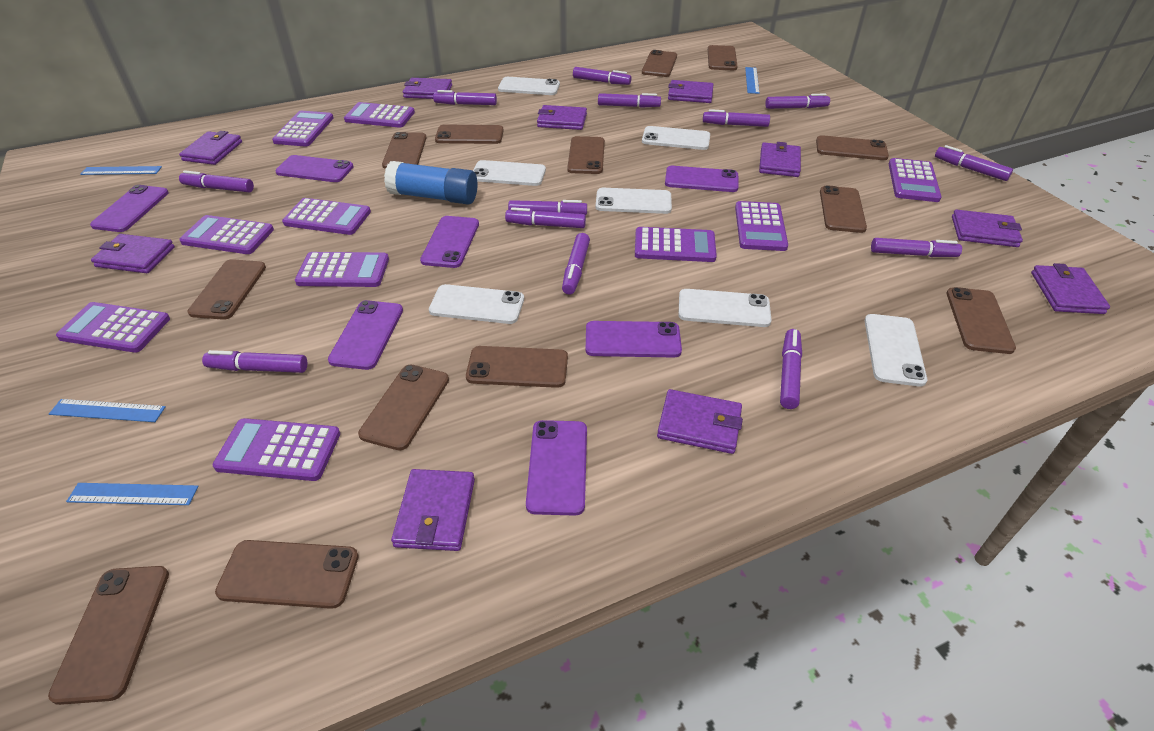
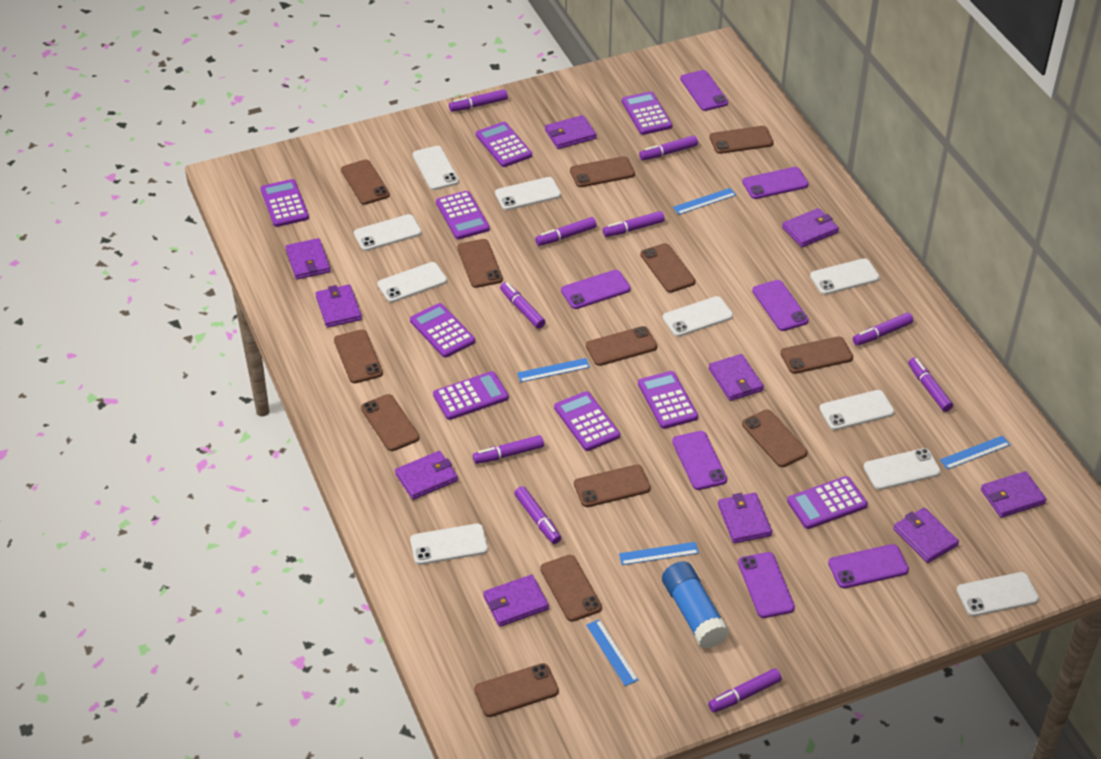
blue ruler: [49,399,165,422] [66,483,199,505] [80,166,162,175] [745,67,759,94] = 4 -> [517,358,590,382] [586,619,638,686] [619,542,699,565] [673,188,736,215] [940,435,1010,469] = 5
purple calculator: [56,302,170,353] [179,215,274,254] [212,418,340,481] [272,111,333,146] [282,198,371,235] [295,252,389,287] [344,102,415,128] [635,227,717,262] [735,201,788,251] [889,158,942,202] = 10 -> [260,179,309,227] [410,303,475,358] [433,371,509,420] [436,191,490,239] [476,122,532,167] [554,391,620,451] [622,91,672,135] [638,371,698,429] [787,476,868,529] = 9
purple marker: [179,170,254,192] [202,350,307,373] [433,90,497,105] [505,207,586,228] [508,200,587,215] [562,233,590,295] [573,67,631,85] [598,93,661,108] [703,109,770,127] [765,93,830,109] [780,329,802,409] [871,238,962,257] [935,145,1013,181] = 13 -> [449,89,508,112] [473,435,544,464] [500,282,545,329] [514,486,561,544] [535,217,597,246] [603,211,665,237] [639,135,698,160] [708,668,782,713] [853,312,913,346] [908,357,953,412] = 10
white phone: [429,284,524,324] [473,160,546,186] [498,77,560,95] [596,188,672,214] [642,126,710,150] [678,289,771,327] [865,314,927,387] = 7 -> [354,214,422,251] [377,262,447,302] [410,524,488,565] [413,146,459,190] [495,177,561,210] [663,296,733,337] [810,258,880,295] [819,390,894,430] [864,448,941,490] [957,572,1039,616] = 10

